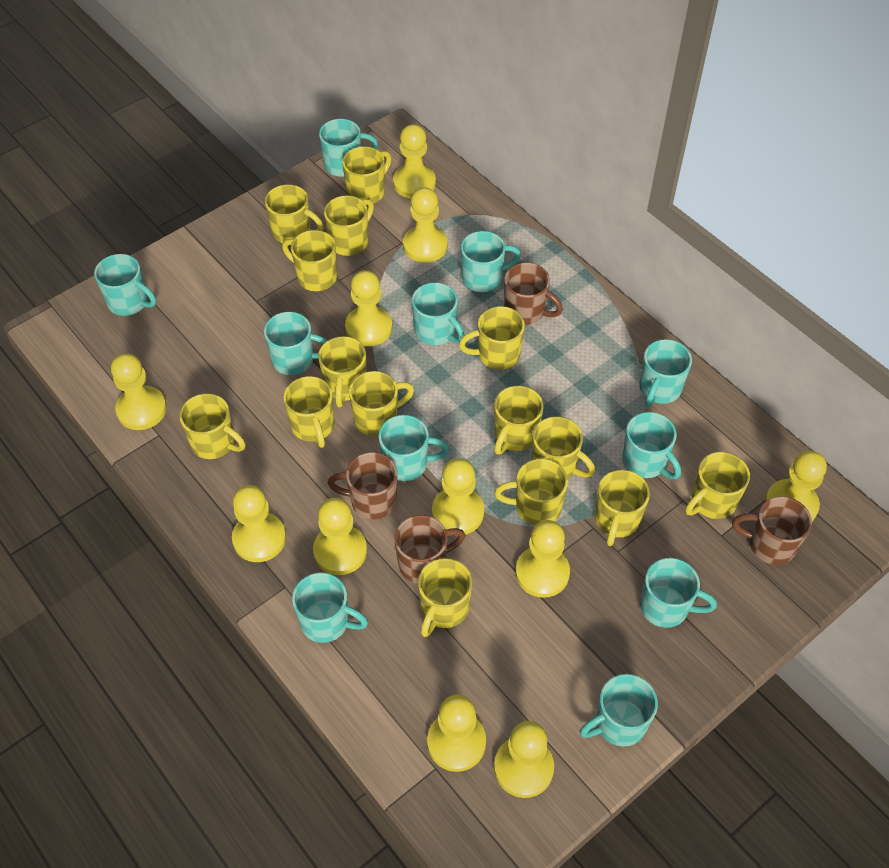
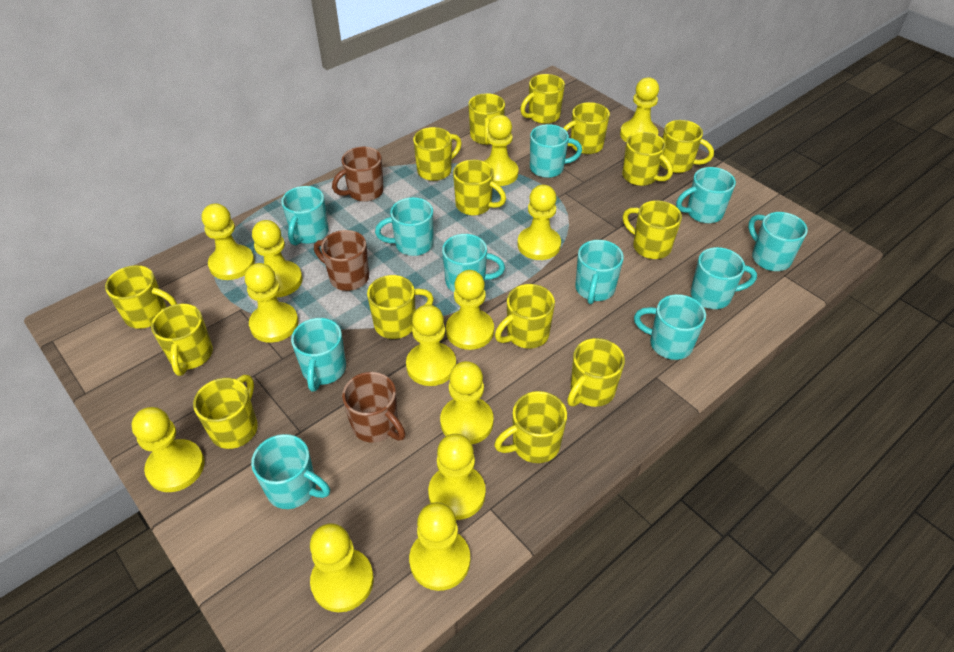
brown mug: [328,452,397,519] [394,515,465,583] [504,263,563,325] [732,496,812,565] = 4 -> [314,230,369,291] [332,147,384,202] [342,372,406,443] = 3
yellow pawn: [111,353,167,430] [232,485,286,562] [313,498,367,575] [345,270,392,346] [393,124,436,198] [403,187,448,263] [427,694,486,772] [432,458,484,535] [494,721,554,798] [515,520,570,598] [765,450,827,521] = 11 -> [131,407,205,492] [202,203,255,280] [245,263,299,343] [252,220,303,297] [310,523,374,612] [406,305,456,386] [409,502,470,591] [428,434,486,520] [440,361,494,444] [446,270,494,350] [484,115,519,186] [518,185,561,260] [620,77,659,142] = 13

